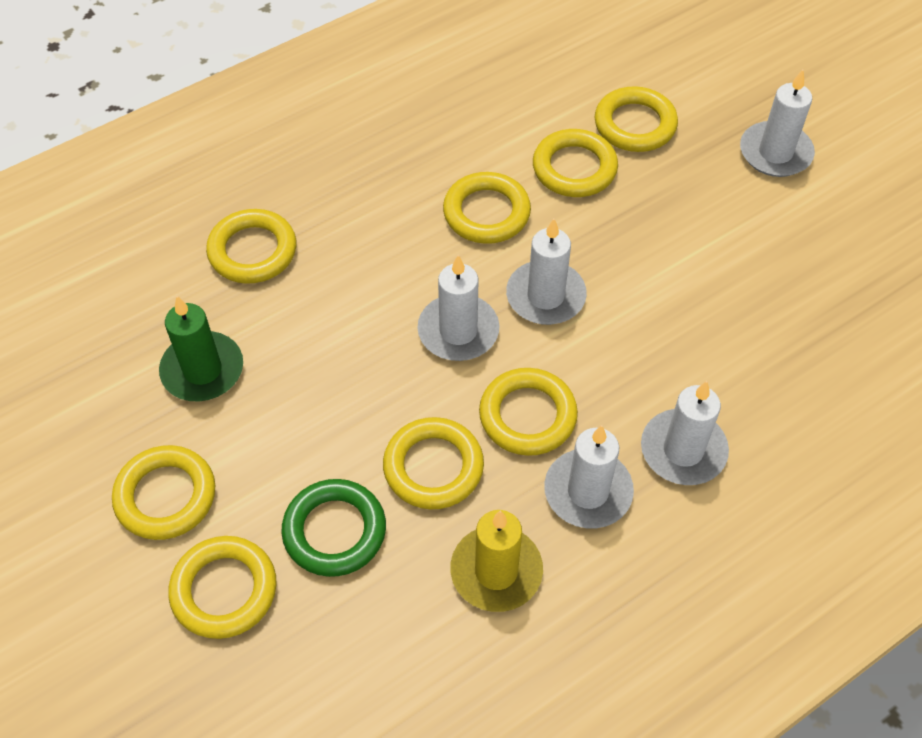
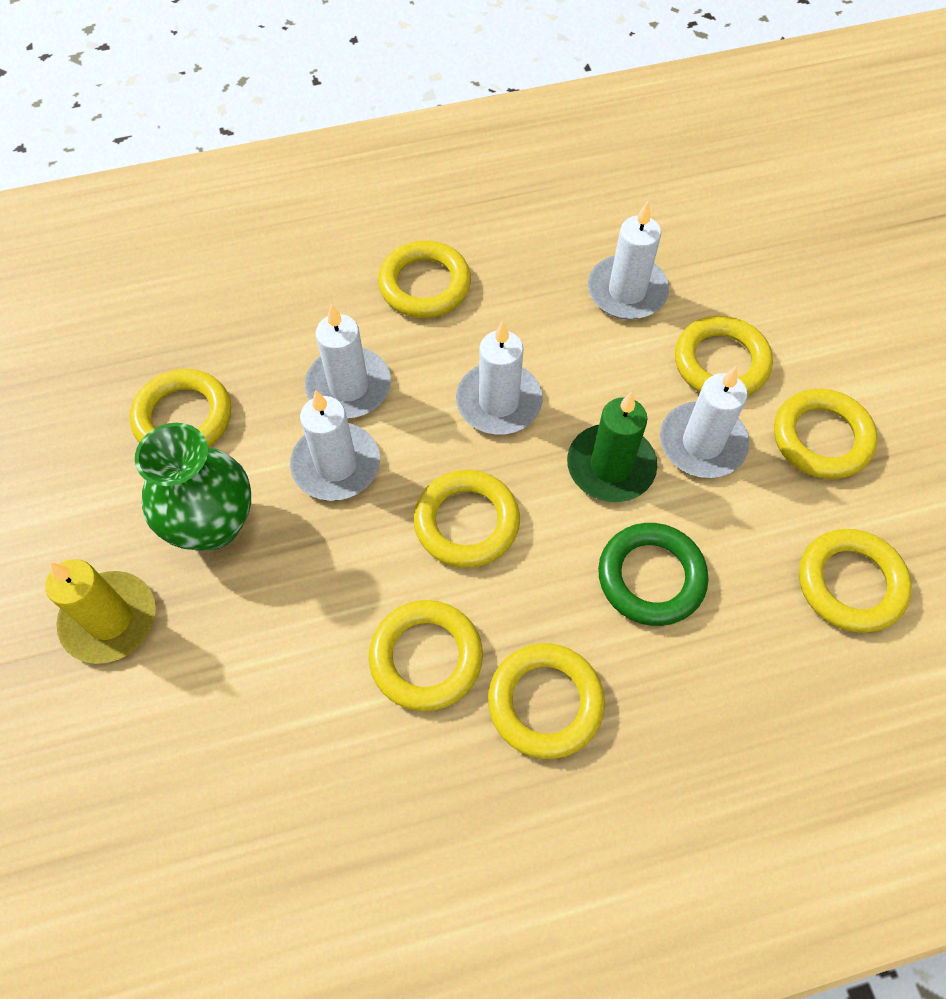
green vase: none = 0 -> [135,423,251,551] = 1

